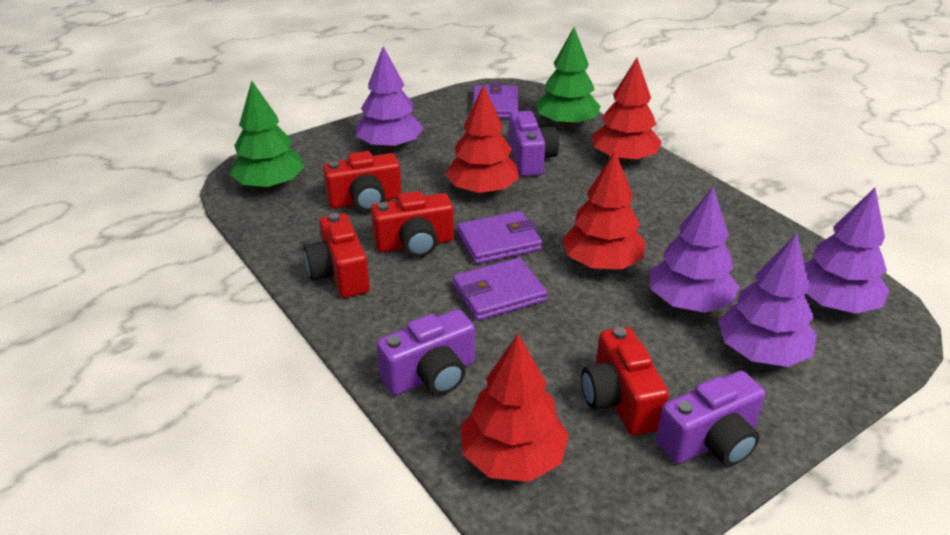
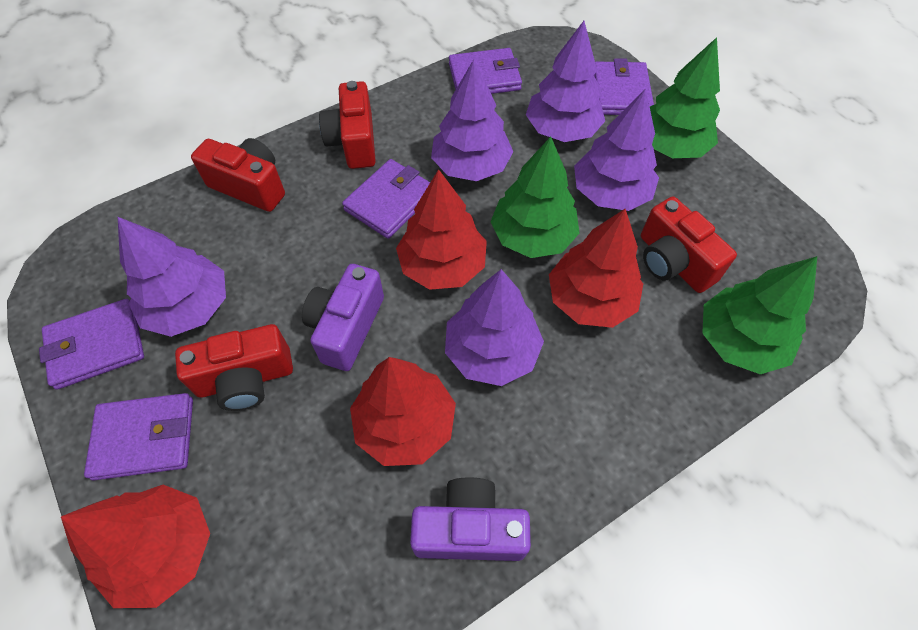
green tree: [229,81,304,189] [536,27,601,127] = 2 -> [490,137,580,258] [650,37,720,158] [702,256,817,374] = 3
purple camera: [376,309,475,395] [509,111,559,177] [656,371,765,466] = 3 -> [302,264,384,371] [410,477,531,561] = 2
purple tree: [356,46,423,150] [650,187,739,313] [718,233,817,367] [805,188,889,314] = 4 -> [118,217,226,337] [431,59,513,181] [445,269,544,386] [526,21,605,142] [574,89,659,211] = 5
purple wallet: [453,258,547,321] [457,211,543,264] [473,83,519,119] = 3 -> [39,299,144,390] [84,393,193,481] [342,159,430,239] [449,48,522,94] [594,58,654,115] = 5

